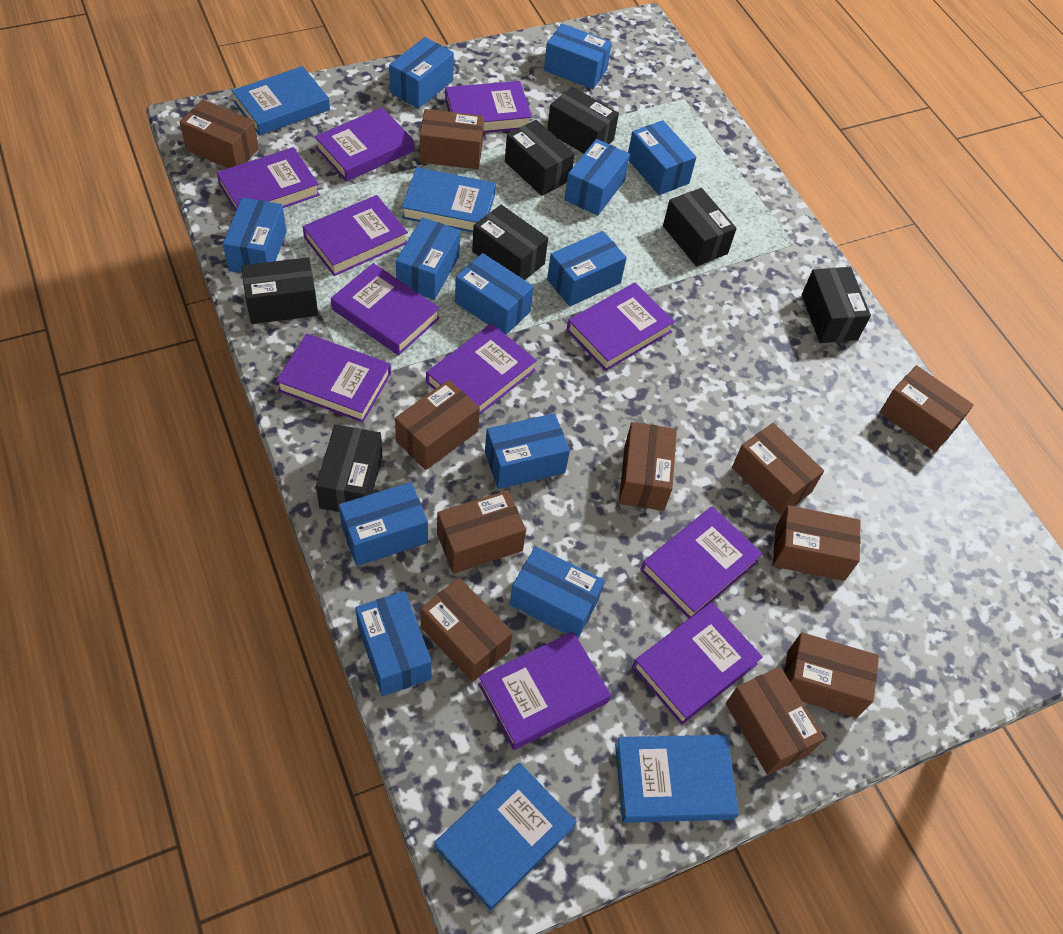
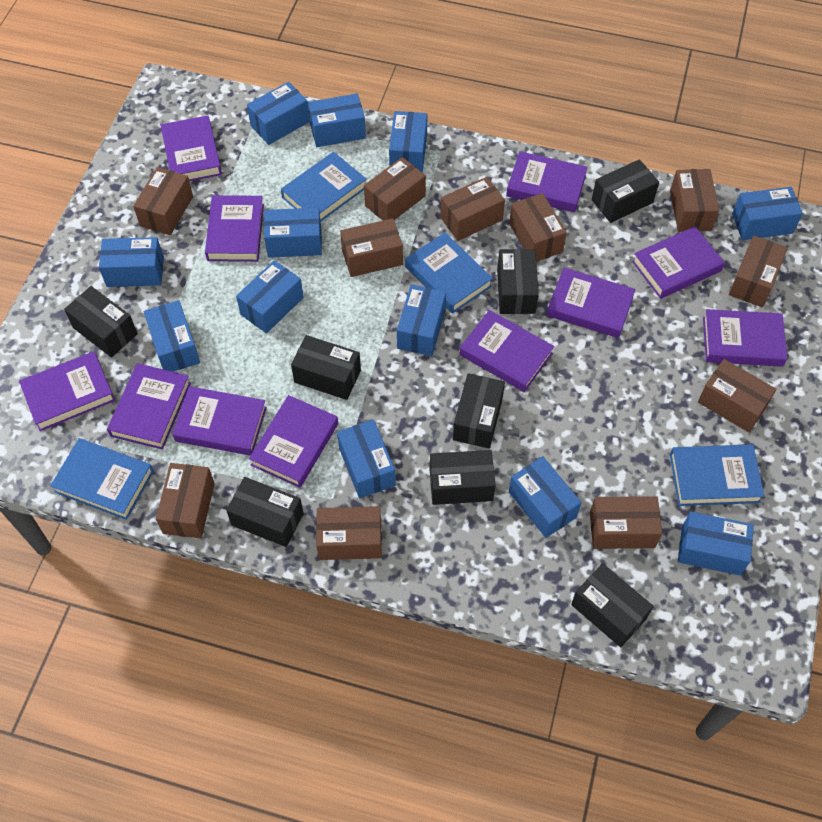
black box: [241,257,318,324] [316,424,382,512] [472,205,548,280] [505,120,575,196] [547,86,619,154] [663,188,737,266] [802,267,871,343] = 7 -> [64,286,138,358] [226,477,304,547] [291,335,361,400] [430,450,496,505] [453,373,505,449] [497,249,539,314] [571,563,654,647] [592,159,659,223] = 8

